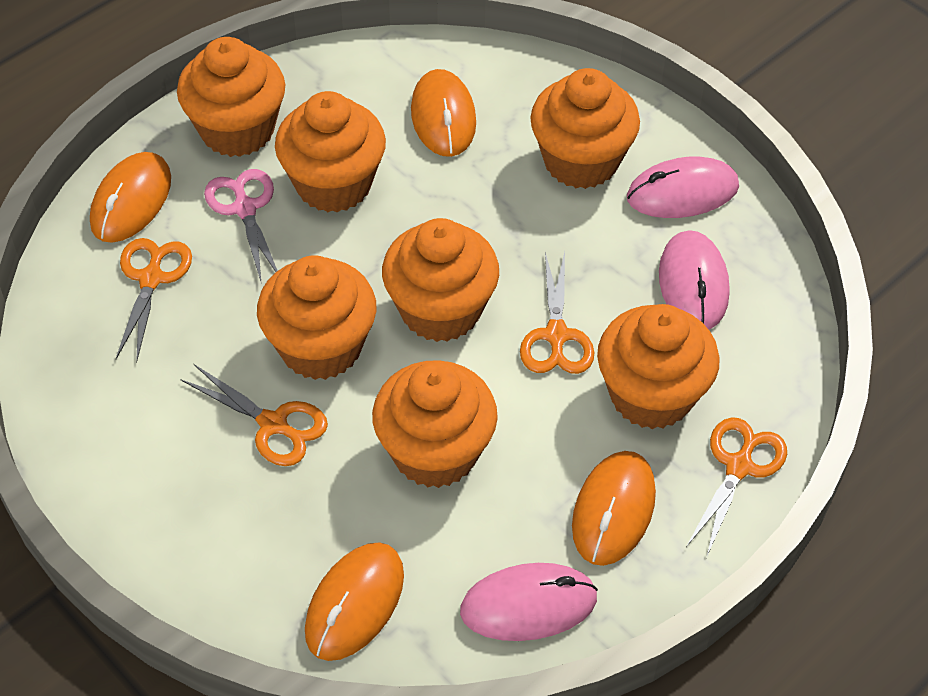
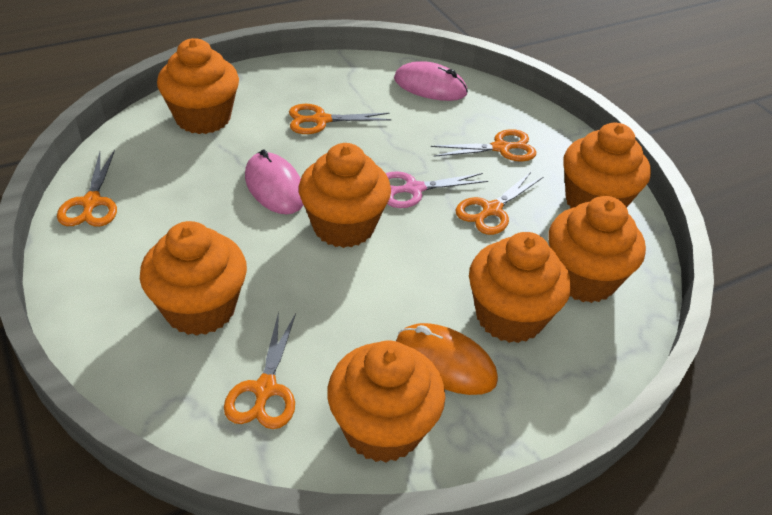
orange mouse: [90,152,171,242] [305,542,404,661] [411,69,476,157] [572,451,656,566] = 4 -> [396,323,498,395] = 1
orange scissors: [116,238,192,362] [180,364,328,466] [520,252,594,374] [686,417,787,558] = 4 -> [57,150,117,227] [224,312,296,429] [289,104,392,134] [431,129,536,161] [456,172,543,235] = 5
pink mouse: [460,563,598,641] [627,156,739,218] [659,230,730,329] = 3 -> [245,149,304,214] [394,61,468,101] = 2

